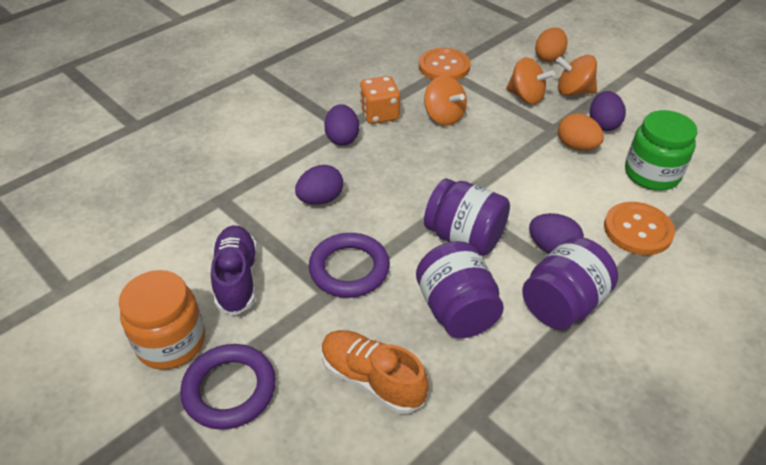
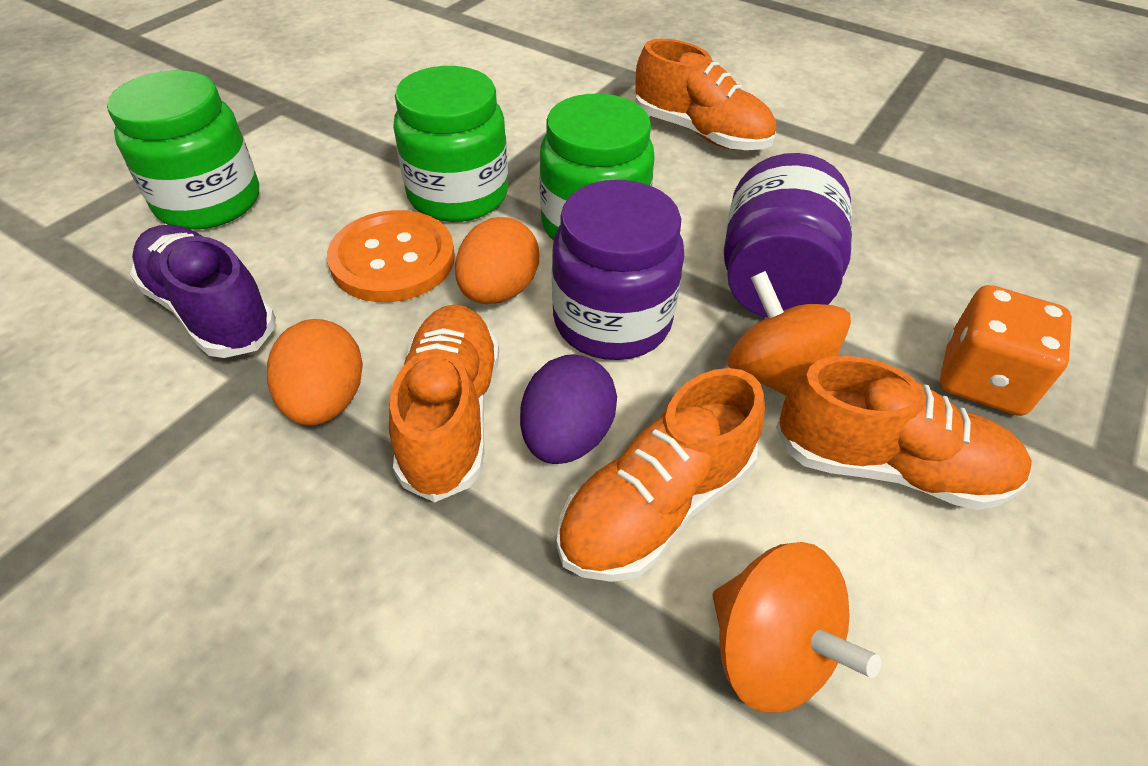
green jar: [625,110,697,191] = 1 -> [107,70,259,230] [393,66,508,222] [539,94,655,241] = 3
orange button: [419,48,471,80] [604,202,675,255] = 2 -> [327,210,455,302] = 1
orange jar: [119,270,205,370] = 1 -> none = 0
orange shoe: [322,330,428,414] = 1 -> [389,304,499,502] [557,368,765,582] [635,39,776,150] [776,356,1032,510] = 4
orange spinning top: [424,76,467,126] [506,57,555,105] [556,55,597,96] = 3 -> [713,542,881,713] [728,271,851,396] = 2
purple egg: [295,165,343,205] [324,104,359,145] [529,213,584,253] [590,91,626,131] = 4 -> [520,354,617,464] = 1
purple jar: [416,241,504,338] [424,178,510,256] [522,237,618,329] = 3 -> [552,180,684,360] [724,153,852,318] = 2
purple ring: [180,344,276,430] [309,233,390,298] = 2 -> none = 0

